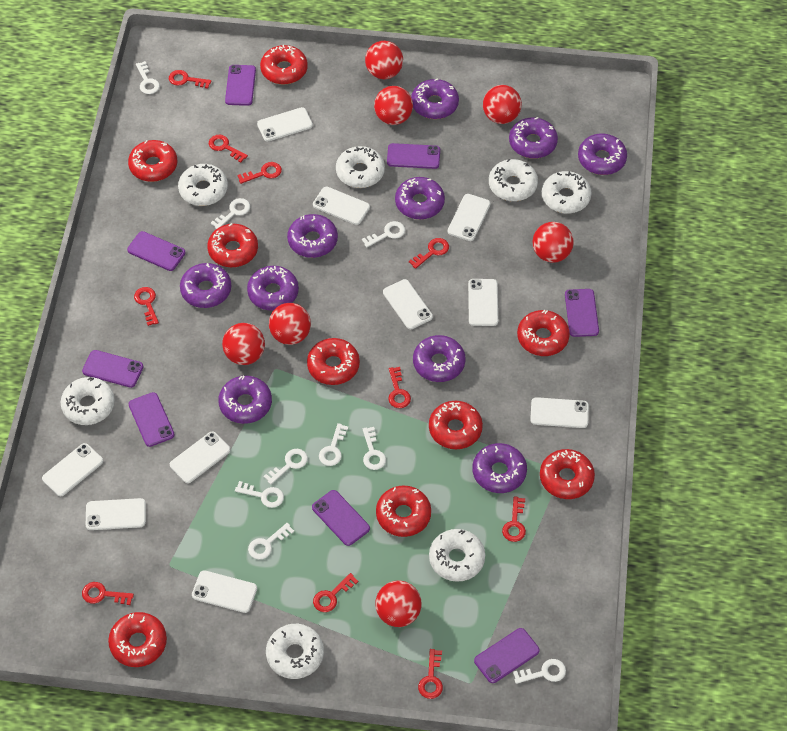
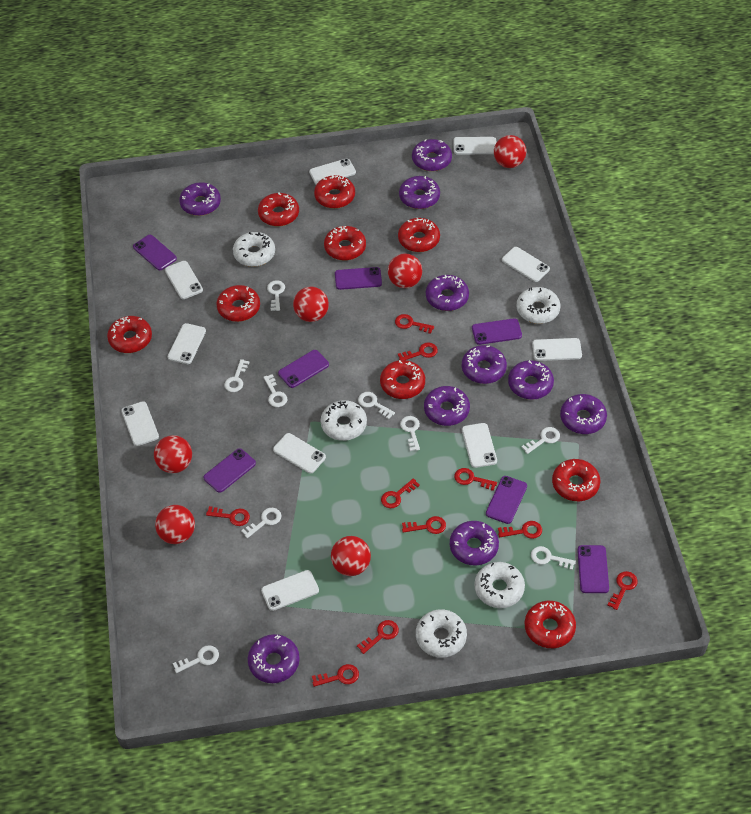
purple phone: [82,350,144,388] [127,231,185,271] [129,392,175,447] [225,65,256,106] [312,490,370,546] [387,143,440,169] [474,628,540,683] [565,289,599,337] = 8 -> [133,235,177,270] [204,448,256,493] [278,350,329,388] [335,267,382,290] [472,318,522,345] [486,476,527,524] [577,545,609,593] = 7
red ball: [222,323,265,365] [269,303,311,345] [365,41,403,79] [374,86,413,125] [375,580,422,627] [483,85,522,124] [532,222,574,263] = 7 -> [154,435,192,473] [155,505,195,544] [293,287,329,322] [331,536,371,576] [388,254,422,288] [494,135,526,168] = 6
white donut: [61,377,115,425] [178,164,228,206] [266,624,324,679] [336,146,385,188] [429,529,485,582] [489,159,538,201] [542,171,592,214] = 7 -> [233,232,275,267] [321,400,367,441] [416,609,467,658] [474,562,525,608] [516,287,561,324] = 5

